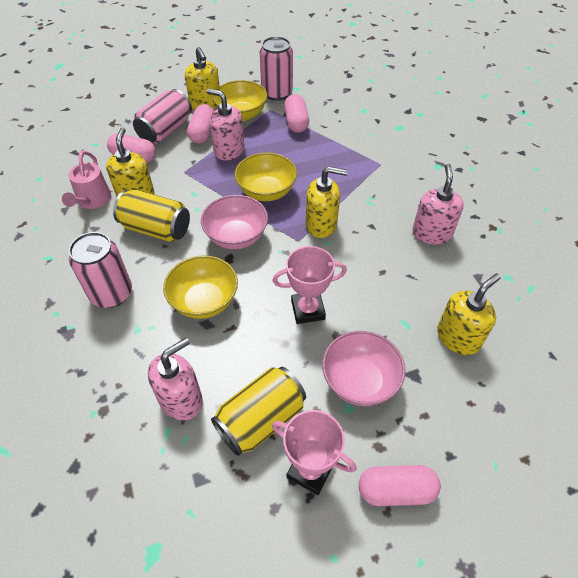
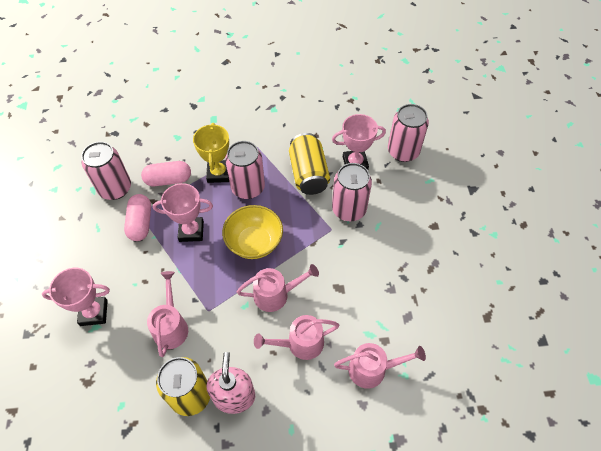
pink bowl: [201,195,268,249] [322,331,406,406] = 2 -> none = 0
pink can: [69,232,132,308] [133,89,192,144] [260,36,293,101] = 3 -> [81,142,131,200] [225,141,265,199] [332,163,372,221] [388,104,429,162] = 4
pink capsule: [107,133,156,163] [187,104,214,144] [284,94,309,133] [359,465,441,506] = 4 -> [124,194,151,241] [141,161,191,186] = 2
pink soap dispenser: [148,338,203,420] [206,88,245,161] [412,164,464,245] = 3 -> [207,352,255,414] = 1
pink trophy: [272,246,347,324] [272,410,356,495] = 2 -> [42,268,110,326] [153,183,213,242] [332,114,386,170] = 3
pink watering can: [62,151,111,209] = 1 -> [147,271,188,357] [237,264,319,312] [254,315,340,360] [334,343,426,389] = 4
yellow bowl: [163,256,238,319] [213,80,267,121] [235,153,297,201] = 3 -> [222,205,283,259] = 1
yellow soap dispenser: [106,128,155,197] [185,47,220,110] [305,166,348,238] [437,273,501,355] = 4 -> none = 0
yellow trophy: none = 0 -> [193,123,229,183] = 1

